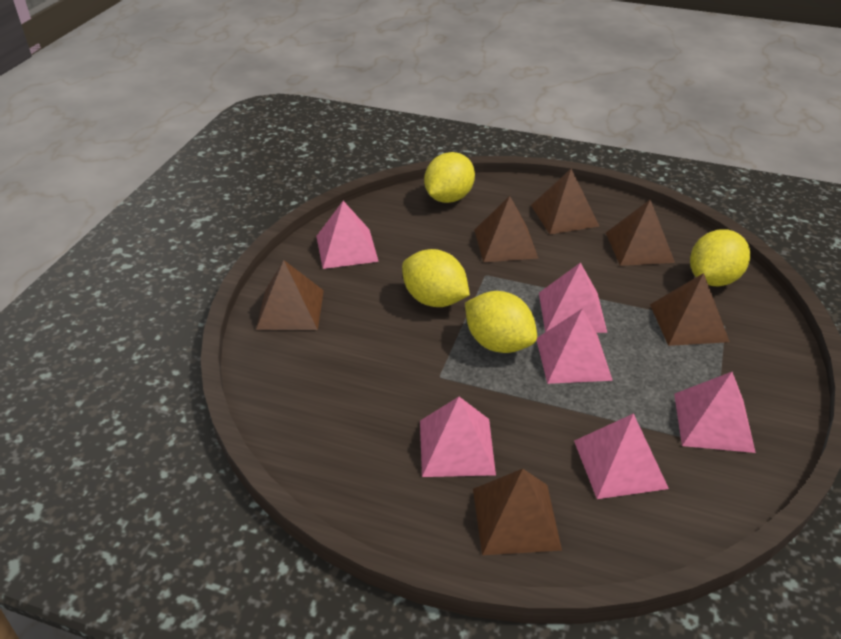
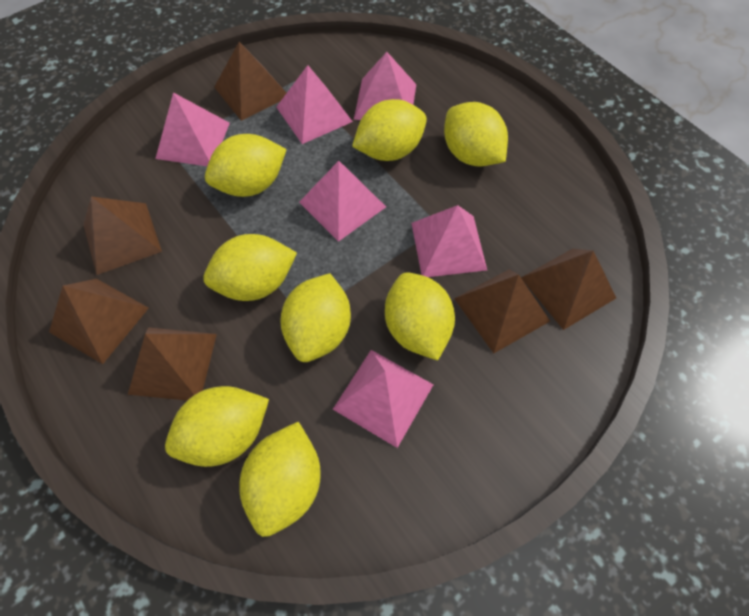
yellow lemon: [402,249,470,307] [424,152,475,203] [465,291,537,353] [690,229,750,286] = 4 -> [165,386,269,467] [203,234,297,301] [205,134,287,197] [239,422,321,537] [280,273,351,362] [352,99,427,161] [385,272,455,361] [444,102,508,166] = 8

